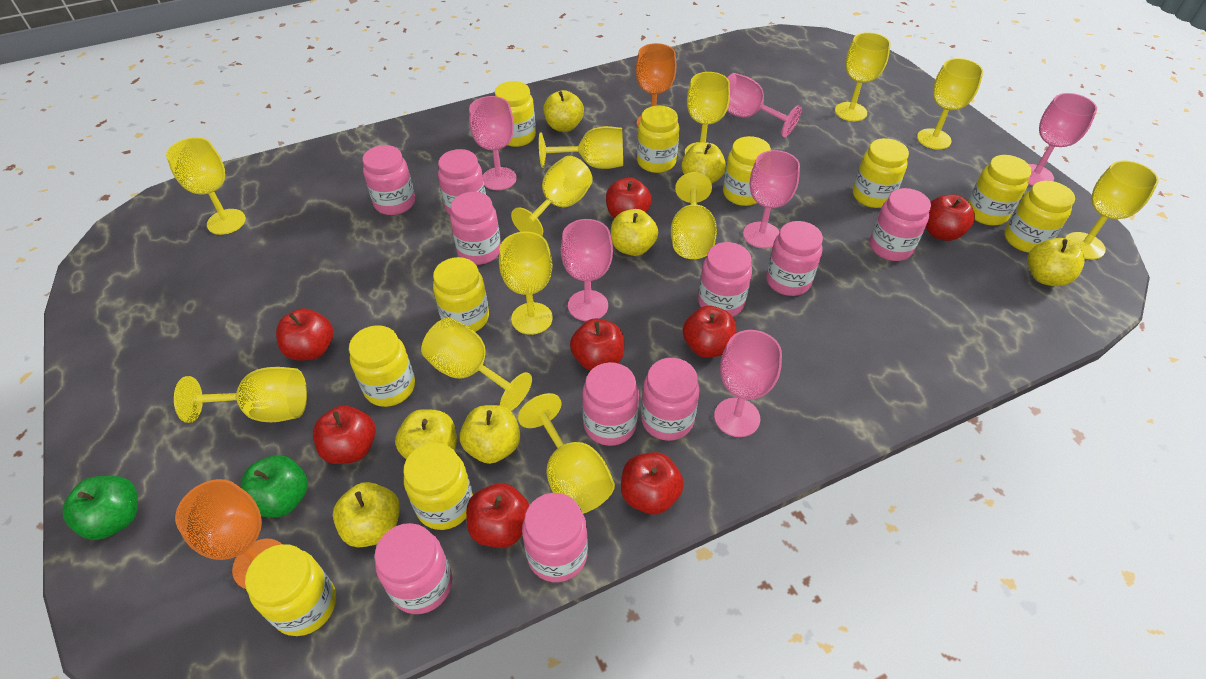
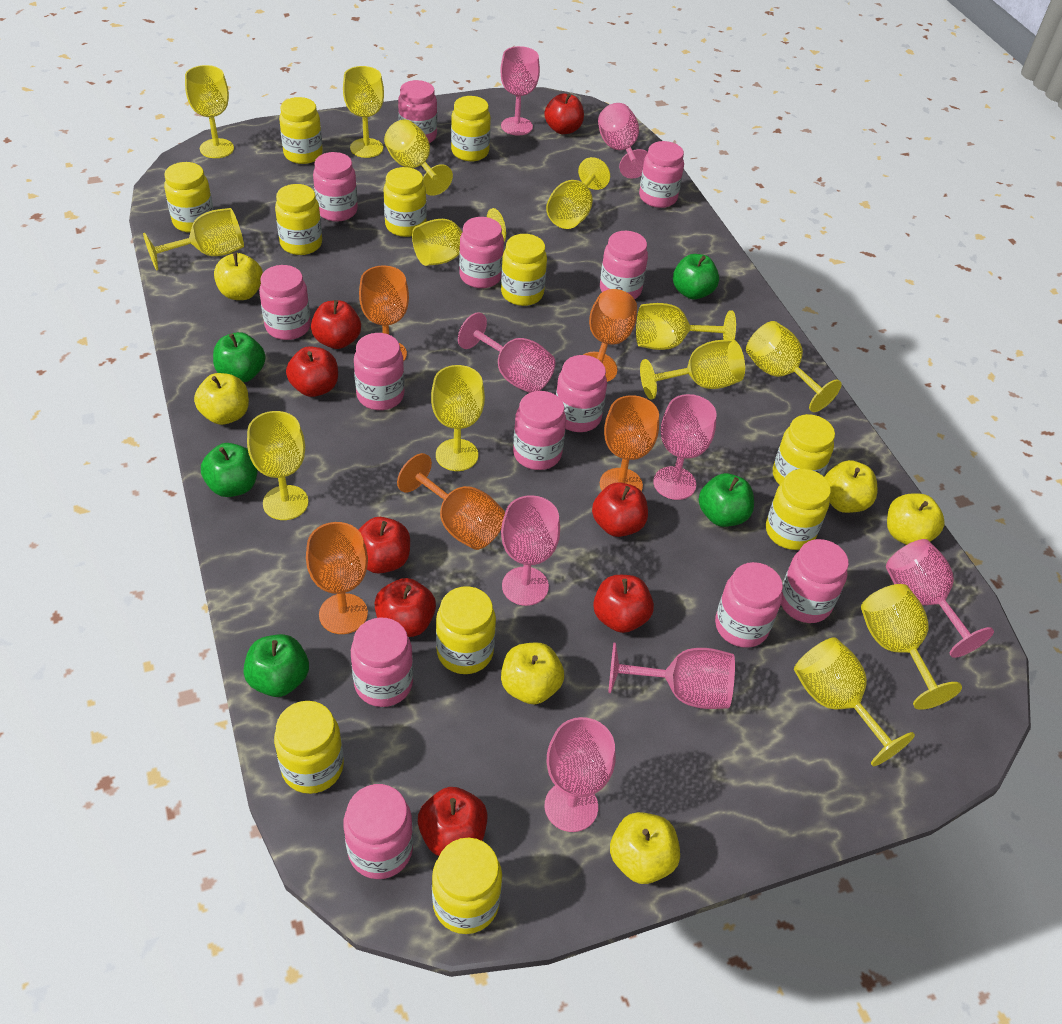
green apple: [62,476,138,540] [241,455,308,518] = 2 -> [201,443,258,497] [213,332,266,382] [243,634,309,697] [673,254,719,300] [699,473,754,527] = 5
orange goblet: [175,479,281,589] [636,43,676,126] = 2 -> [306,522,368,634] [359,266,409,362] [397,453,505,550] [583,289,637,382] [600,395,659,491] = 5
pink goblet: [469,96,517,190] [561,219,613,321] [714,330,782,437] [727,73,802,137] [743,150,800,248] [1028,93,1097,186] = 6 -> [458,312,555,393] [500,46,540,135] [501,495,560,606] [544,717,615,832] [598,103,648,179] [608,642,735,709] [653,394,717,500] [886,539,994,658] = 8
pink jar: [362,145,415,215] [374,523,452,614] [438,149,486,215] [450,192,501,265] [522,493,588,582] [582,362,639,446] [641,358,700,441] [698,242,752,317] [766,221,823,296] [870,188,931,261] = 10 -> [259,265,311,340] [313,152,358,222] [343,784,413,879] [351,617,413,707] [354,333,404,410] [398,80,437,143] [459,217,504,288] [513,391,566,470] [556,355,607,432] [600,231,648,299] [639,141,684,208] [715,562,783,648] [781,539,849,623] = 13
yellow apple: [333,482,400,547] [395,409,457,459] [460,405,520,464] [543,90,584,132] [611,209,658,256] [681,142,726,183] [1028,238,1085,286] = 7 -> [194,373,249,425] [214,253,263,300] [501,642,564,704] [610,812,680,884] [824,460,877,513] [887,493,945,545] = 6
yellow goblet: [166,137,246,235] [174,367,307,423] [421,318,532,411] [499,231,553,335] [511,156,593,236] [518,393,615,514] [539,126,623,169] [671,172,717,259] [685,72,730,154] [835,32,891,121] [917,58,983,150] [1065,161,1159,259] = 12 -> [143,208,244,271] [185,65,234,158] [247,411,309,520] [343,66,384,158] [384,120,453,196] [412,208,506,266] [431,365,485,471] [546,157,610,229] [636,303,736,350] [640,339,745,399] [746,321,842,412] [794,637,915,766] [861,584,962,710] = 13
yellow jar: [245,544,336,636] [349,325,415,407] [403,443,473,530] [433,257,489,332] [495,81,536,147] [637,105,679,173] [723,136,771,206] [853,138,909,208] [968,155,1032,225] [1004,181,1075,253] = 10 -> [164,162,213,233] [274,701,344,794] [275,184,322,255] [279,97,323,164] [383,167,427,237] [432,838,502,934] [436,586,496,674] [451,96,491,161] [501,234,547,306] [766,469,831,550] [773,414,835,485] = 11

